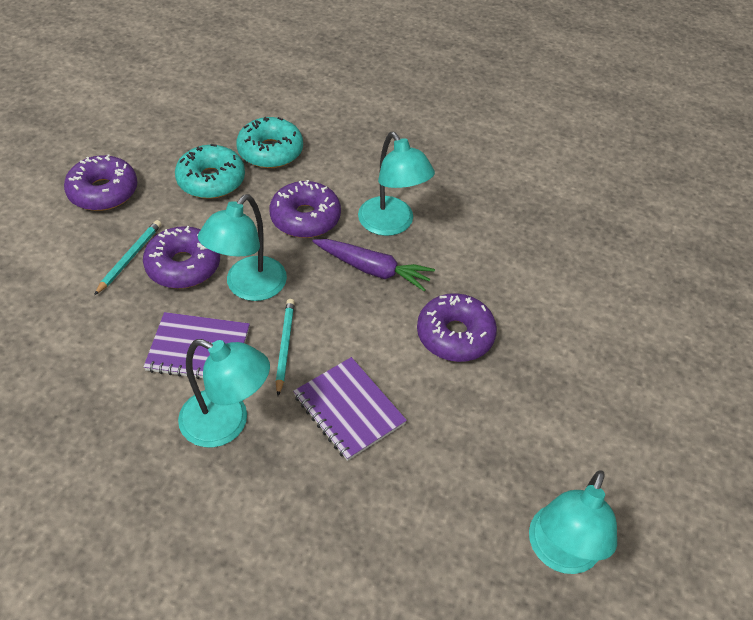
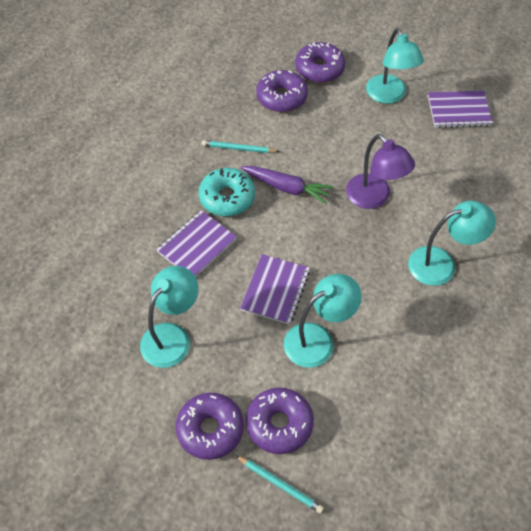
purple lamp: none = 0 -> [346,134,415,209] = 1
purple notebook: [143,312,250,379] [293,357,407,461] = 2 -> [156,210,237,277] [240,254,310,325] [428,91,493,128] = 3
turquoise donut: [175,144,245,199] [236,117,303,168] = 2 -> [199,168,255,216] = 1

